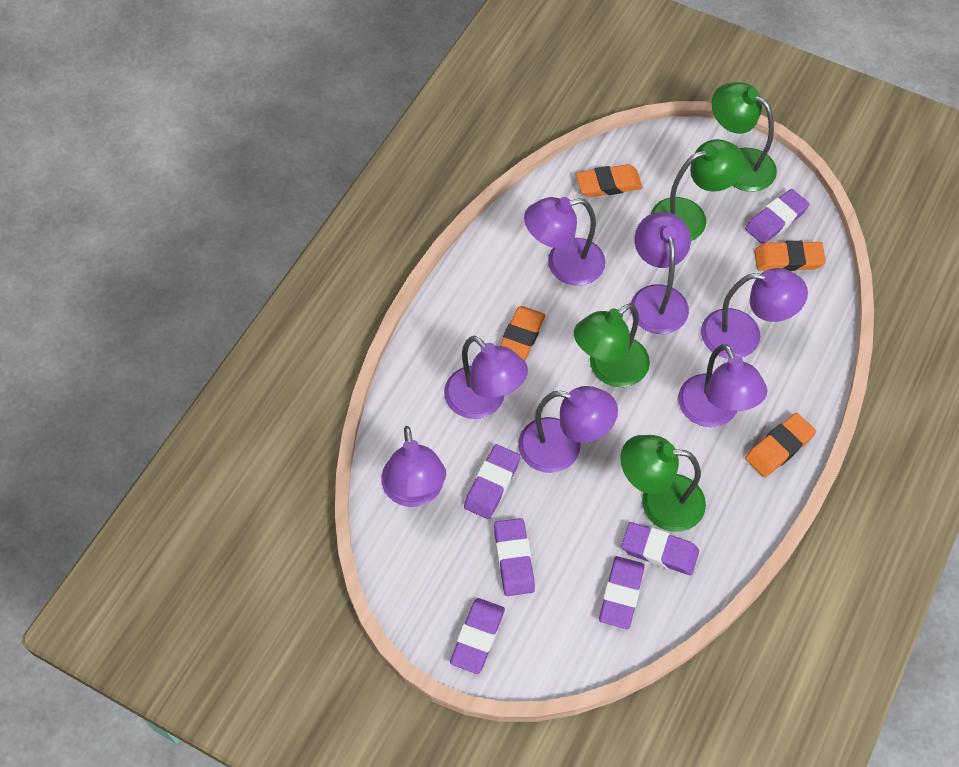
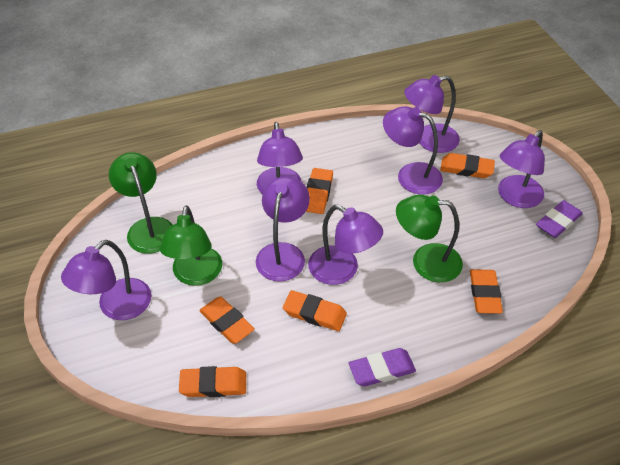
green lamp: [574,303,650,387] [621,435,706,532] [651,139,745,241] [712,82,777,192] = 4 -> [109,152,173,254] [160,205,222,286] [396,195,463,282] = 3
orange eraser: [500,306,545,361] [576,164,643,197] [745,413,816,477] [754,241,826,271] = 4 -> [179,366,246,397] [199,297,255,344] [283,290,347,331] [306,168,333,214] [440,153,495,178] [470,269,503,314] = 6
purple eraser: [450,598,505,674] [464,444,521,519] [494,518,535,596] [599,556,645,629] [621,522,699,575] [745,189,810,244] = 6 -> [349,348,416,386] [536,200,583,238] = 2

